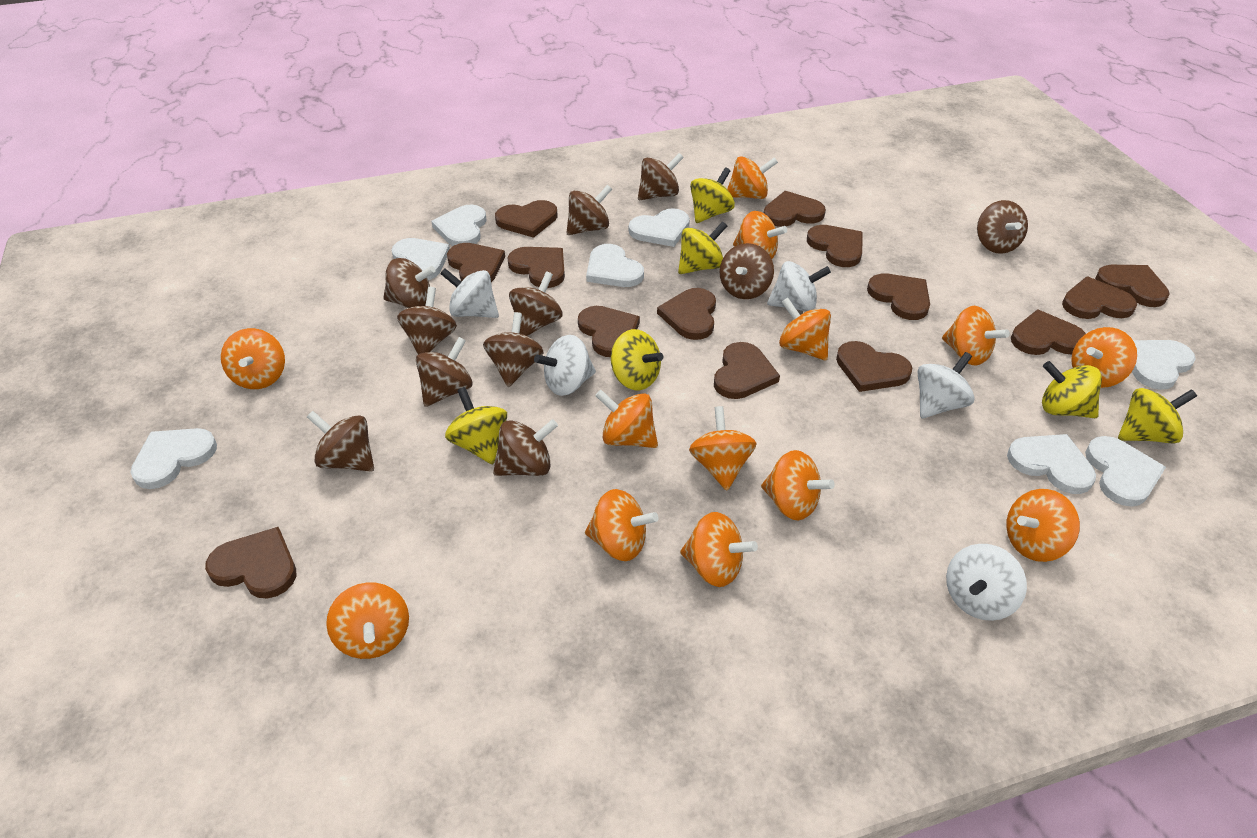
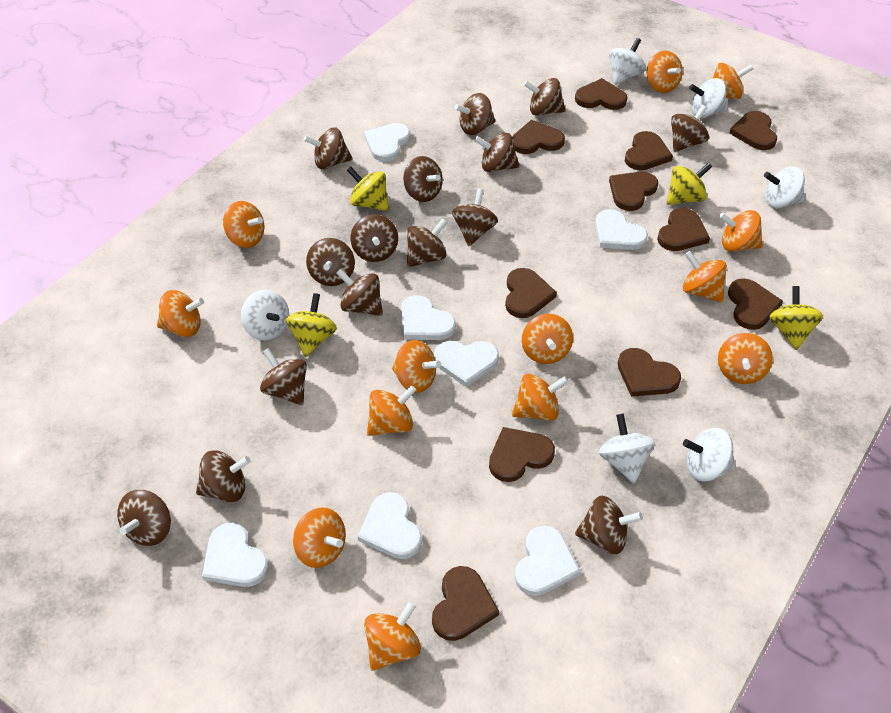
brown heart: [205,527,296,599] [447,243,505,282] [495,200,558,238] [507,247,565,288] [578,306,640,357] [657,288,716,340] [714,342,780,399] [764,191,826,227] [807,225,863,267] [836,341,912,392] [867,273,930,320] [1011,310,1086,355] [1062,277,1137,319] [1095,265,1170,307] = 14 -> [432,566,499,641] [489,427,555,482] [505,268,557,318] [512,120,565,154] [575,78,627,110] [609,171,658,211] [618,348,681,397] [625,131,673,170] [657,208,710,251] [728,278,783,330] [730,111,777,150] = 11
brown spinning top: [307,411,374,472] [383,258,435,308] [397,287,457,354] [416,337,473,407] [483,312,544,387] [493,419,558,476] [509,271,563,336] [566,185,612,235] [638,153,684,200] [720,243,774,299] [977,200,1028,254] = 11 -> [117,490,171,546] [196,450,251,502] [260,348,307,405] [304,128,353,169] [306,238,355,286] [336,269,383,316] [351,214,398,262] [403,156,443,202] [407,218,447,267] [452,188,498,246] [454,93,495,135] [474,133,520,172] [524,78,566,116] [575,496,643,554] [671,105,709,152] = 15
white heart: [130,428,217,489] [392,238,450,280] [431,204,486,246] [586,244,644,287] [629,208,690,247] [1007,434,1096,494] [1085,436,1166,507] [1132,340,1196,390] = 8 -> [202,523,269,587] [358,492,422,559] [364,123,411,162] [401,295,456,340] [434,341,499,387] [514,526,581,596] [595,209,648,250] = 7
white spinning top: [440,268,499,318] [534,335,596,396] [767,261,831,311] [917,352,975,418] [946,544,1027,621] = 5 -> [241,290,289,340] [599,414,655,484] [609,38,646,85] [683,428,735,481] [689,78,727,118] [764,167,805,208] = 6
yellow spinning top: [445,387,507,464] [611,329,663,390] [678,221,727,274] [690,167,735,223] [1042,361,1102,418] [1118,388,1197,444] = 6 -> [286,293,337,357] [347,166,389,211] [667,162,712,205] [770,286,823,350] = 4

